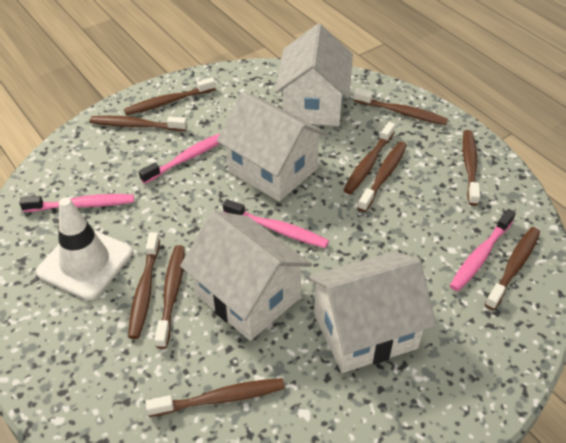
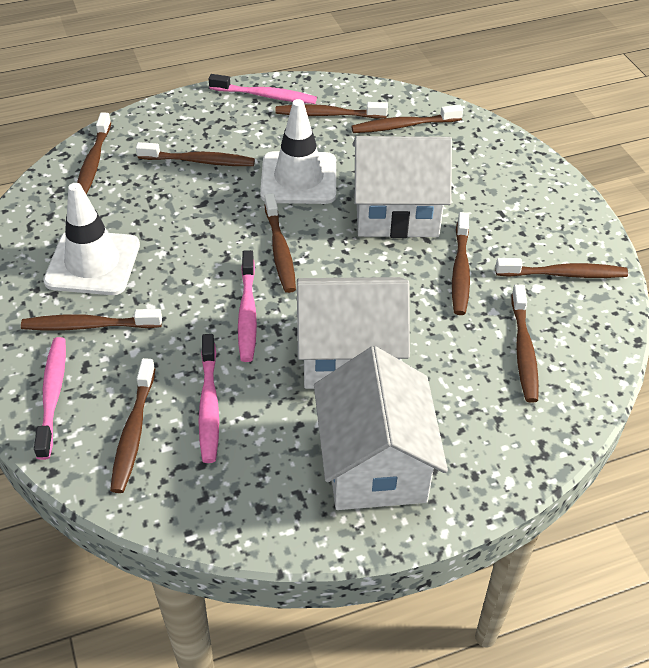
white house: [180,211,312,341] [217,92,328,201] [275,24,353,126] [307,252,436,373] = 4 -> [297,277,410,389] [314,346,448,510] [353,136,452,238] = 3
white traffic cone: [36,197,133,300] = 1 -> [43,183,140,295] [260,99,336,204] = 2

